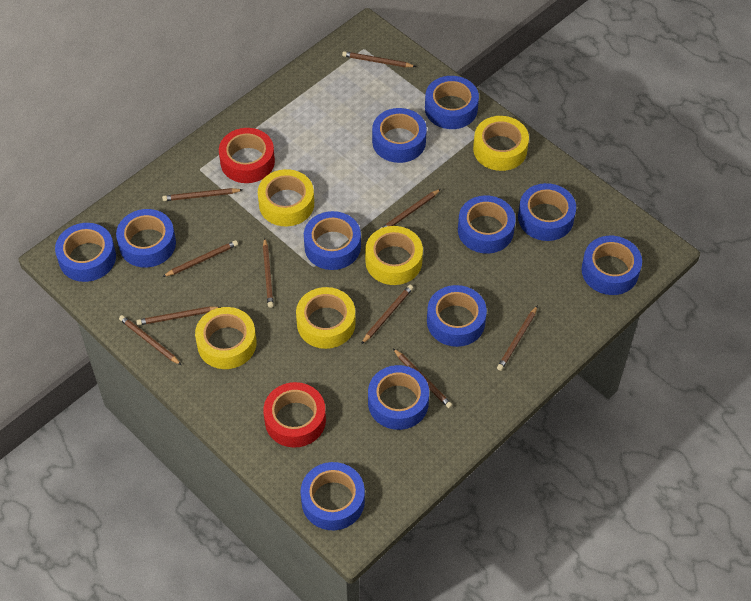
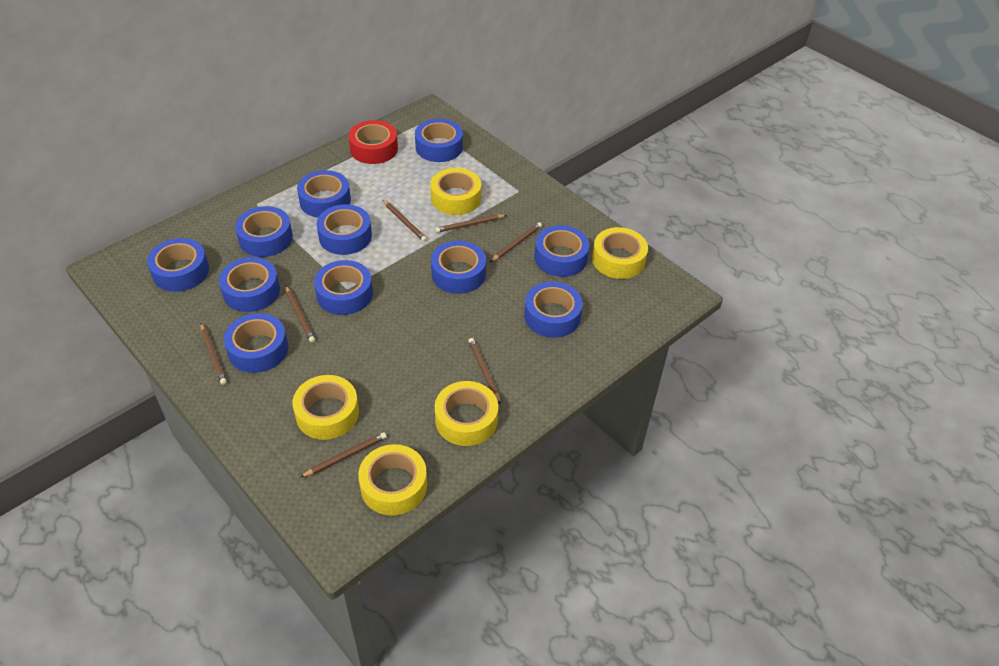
brown pencil: [119,315,181,365] [136,306,221,325] [162,188,242,201] [163,240,238,277] [263,238,274,308] [342,51,416,68] [361,285,413,344] [380,189,441,229] [393,349,452,408] [497,305,538,371] = 10 -> [201,323,227,385] [286,286,315,343] [301,432,387,477] [383,200,427,242] [435,215,507,233] [469,338,501,404] [490,222,542,262] = 7
red tape: [219,128,275,183] [263,382,326,448] = 2 -> [348,120,398,164] = 1

